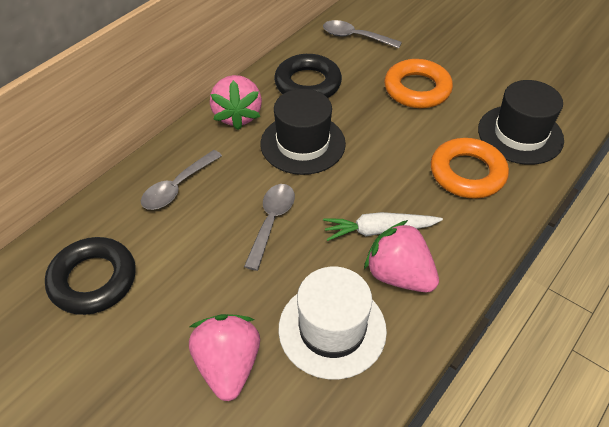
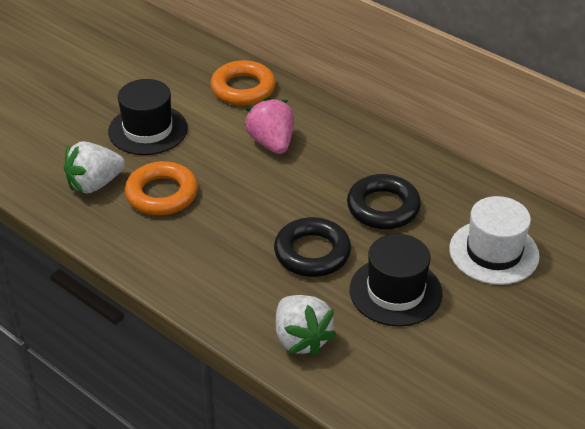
grey spoon: [141,150,222,210] [244,184,295,271] [323,20,402,49] = 3 -> none = 0
pink strawberry: [189,314,260,401] [210,75,262,130] [364,220,439,292] = 3 -> [245,97,294,154] = 1
white carrot: [323,212,443,241] = 1 -> none = 0
white strawberry: none = 0 -> [64,141,125,194] [276,295,337,357] = 2

